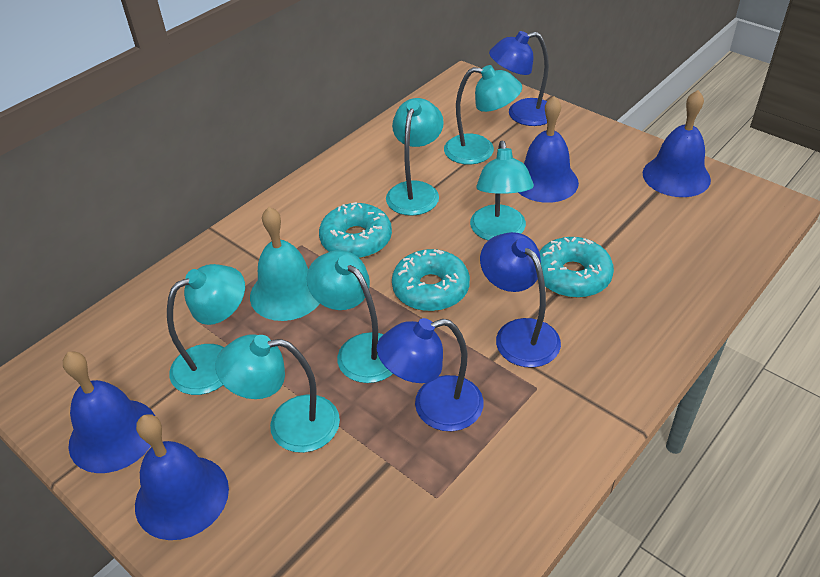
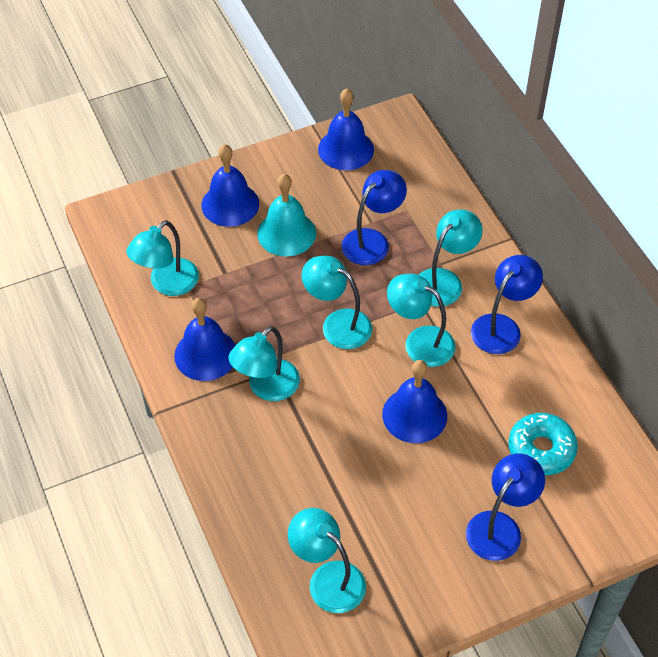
turquoise donut: [319,202,392,259] [392,249,470,311] [539,237,614,298] = 3 -> [508,413,578,475] = 1

